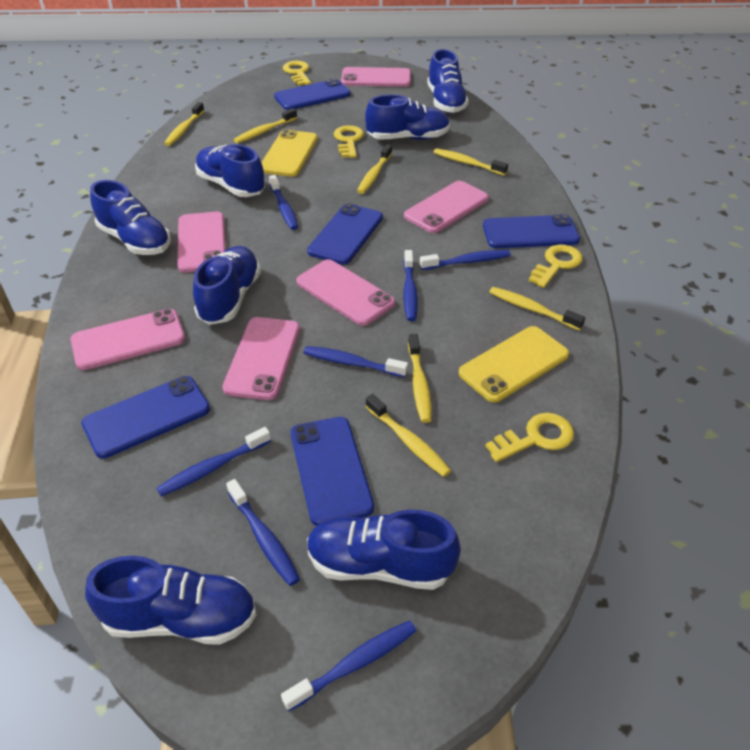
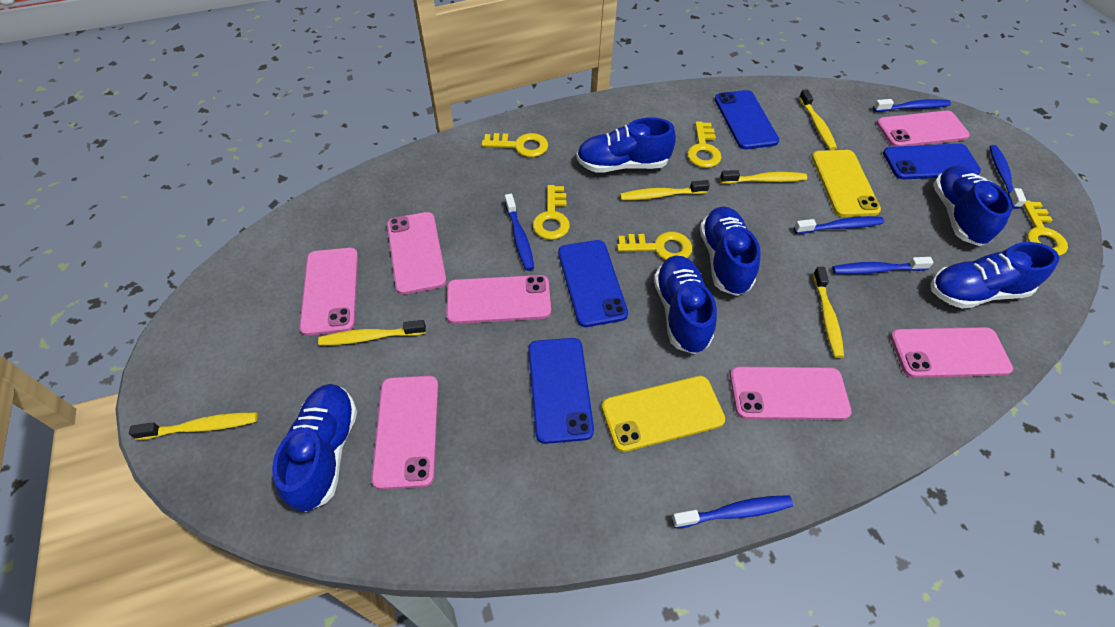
blue phone: [81,376,210,458] [274,79,351,110] [291,417,374,526] [307,204,383,265] [483,214,580,248] = 5 -> [528,338,594,444] [558,240,628,327] [715,90,779,149] [883,144,981,180] = 4
blue shoe: [85,556,256,645] [90,180,171,255] [193,246,261,325] [195,144,266,197] [307,510,461,590] [365,94,450,140] [427,49,469,113] = 7 -> [272,384,357,512] [576,117,676,173] [654,255,717,354] [700,206,761,296] [931,242,1059,309] [933,165,1012,246] = 6
blue toothbrush: [156,427,271,496] [226,479,300,586] [269,175,298,230] [281,620,416,711] [303,346,408,377] [403,250,418,321] [420,250,511,270] = 7 -> [505,194,534,271] [672,495,793,528] [794,216,884,234] [832,257,934,274] [873,99,951,112] [989,145,1026,209] = 6
pink phone: [71,309,185,370] [178,211,226,272] [222,317,300,400] [296,259,395,326] [341,67,411,87] [404,181,489,233] = 6 -> [299,248,358,336] [371,376,438,490] [387,212,447,295] [446,275,551,324] [730,367,851,420] [876,111,970,147] [890,327,1013,378] = 7
yellow key: [283,61,311,86] [334,125,364,158] [485,413,574,462] [529,245,583,288] = 4 -> [482,133,548,157] [533,185,570,240] [617,232,692,260] [687,121,721,168] [1023,200,1068,256] = 5
yellow toothbrush: [164,102,205,146] [234,108,297,143] [357,144,392,194] [365,394,451,477] [408,334,432,423] [433,148,508,176] [489,287,585,331] = 7 -> [129,412,258,440] [318,320,426,345] [620,180,710,200] [720,170,807,184] [799,89,837,150] [813,267,844,358] = 6

